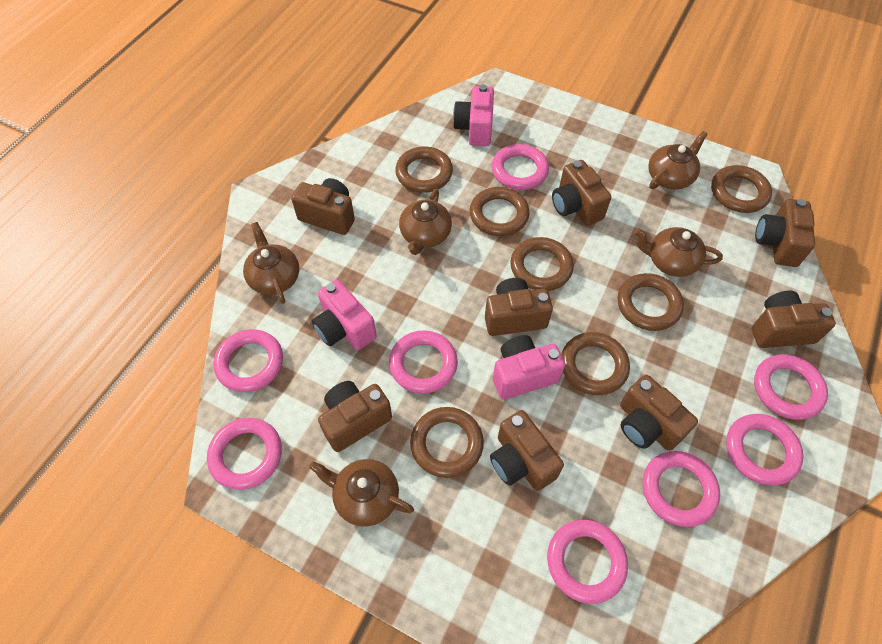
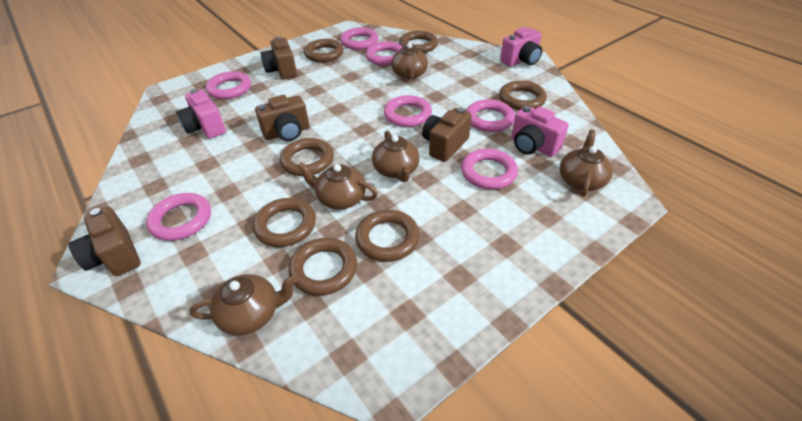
brown camera: [291,178,355,235] [318,381,392,452] [485,278,553,336] [490,410,564,491] [552,160,611,225] [620,375,698,451] [751,291,836,348] [755,199,815,267] = 8 -> [69,206,141,276] [255,95,309,141] [261,36,297,80] [422,107,472,162] = 4
pink ring: [207,418,282,490] [213,329,283,392] [389,330,458,394] [492,144,549,190] [547,520,628,604] [642,451,720,527] [726,414,804,485] [754,354,828,420] = 8 -> [146,193,211,241] [206,71,251,99] [340,27,379,50] [365,42,403,66] [384,95,432,127] [461,149,518,189] [466,99,515,132] = 7

